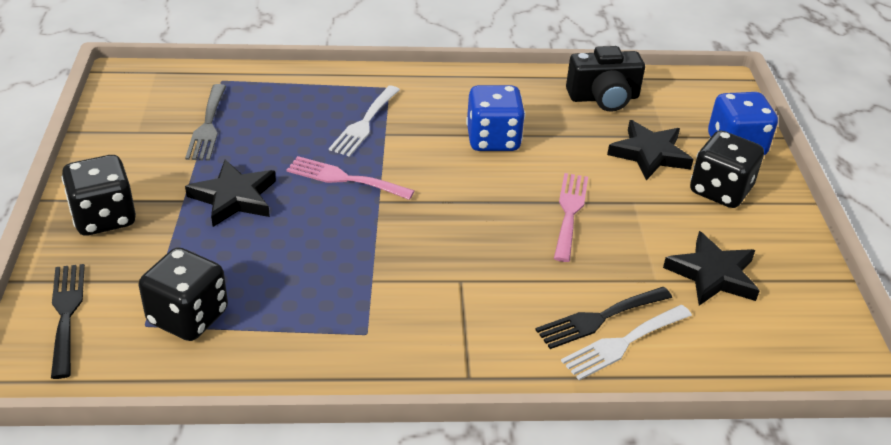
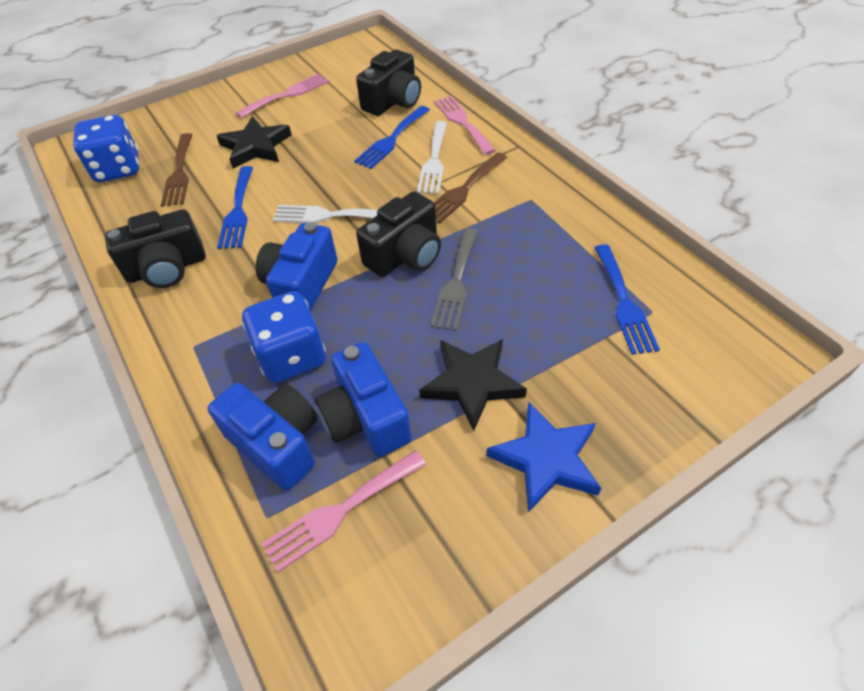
black camera: [566,46,645,112] = 1 -> [105,209,206,288] [356,49,421,116] [356,191,441,277] = 3
black dice: [62,155,136,236] [139,247,228,341] [690,131,764,208] = 3 -> none = 0
black fork: [51,264,85,379] [535,287,672,349] = 2 -> none = 0
black star: [185,160,276,227] [607,120,694,180] [663,231,760,306] = 3 -> [217,116,292,169] [419,339,527,431] = 2
blue camera: none = 0 -> [208,383,318,491] [256,222,337,311] [315,342,411,457] = 3
blue fork: none = 0 -> [217,166,253,249] [354,106,430,169] [594,244,660,355] = 3
blue star: none = 0 -> [487,402,601,513] = 1
brown fork: none = 0 -> [161,133,193,207] [434,152,507,223] = 2
pink fork: [287,156,415,200] [554,173,588,262] = 2 -> [236,74,329,118] [262,450,426,573] [434,96,496,155] = 3

